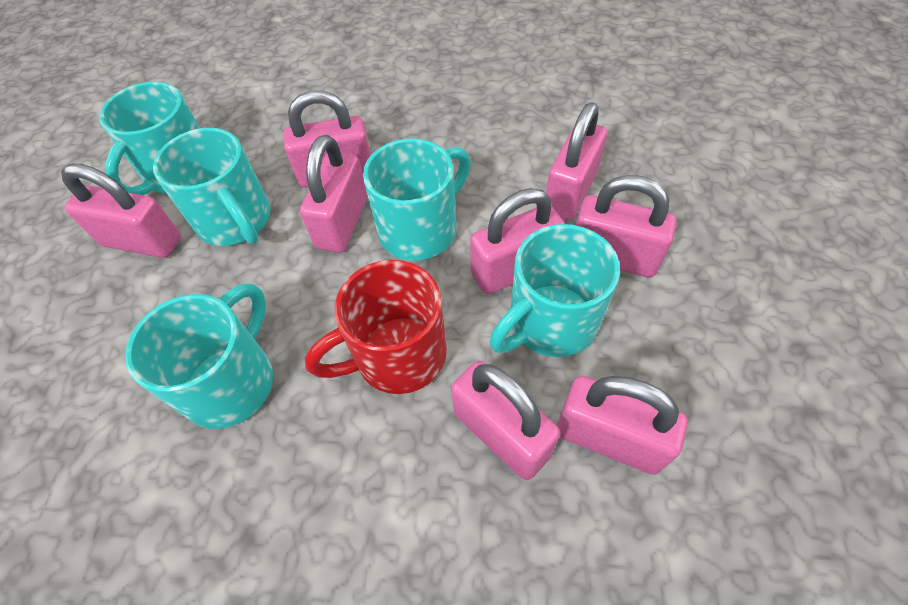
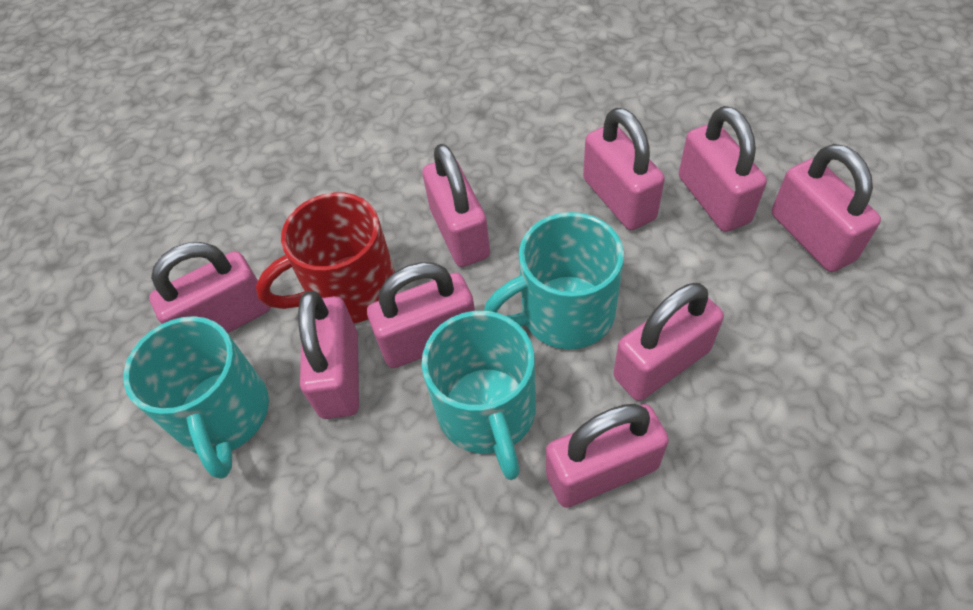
pink padlock: [61,164,181,258] [283,90,371,188] [300,135,367,253] [451,361,561,480] [470,188,565,294] [546,102,607,220] [557,376,688,475] [576,175,676,277] = 8 -> [149,242,271,333] [298,291,359,419] [367,262,475,368] [422,144,490,267] [546,404,669,508] [583,108,665,230] [613,283,724,401] [679,106,767,232] [772,144,881,272] = 9
turquoise mug: [99,82,200,195] [125,283,273,429] [153,128,270,246] [363,138,471,261] [490,224,620,357] = 5 -> [123,316,269,479] [421,311,536,480] [484,212,624,349] = 3

